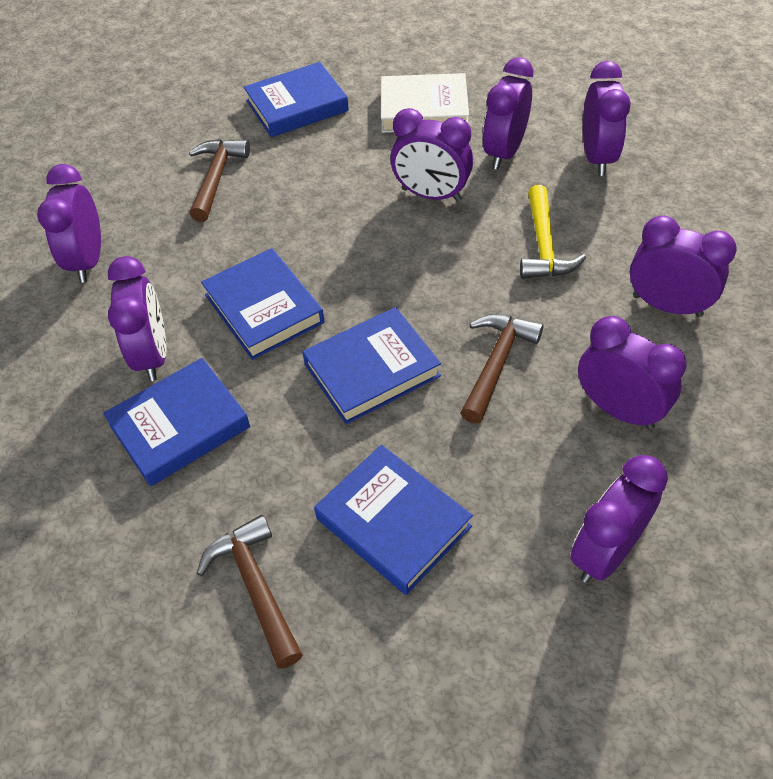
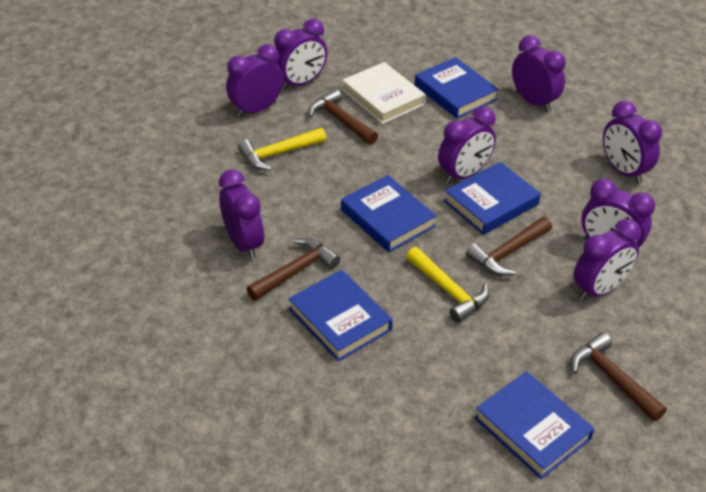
brown hammer: [189,139,250,222] [196,515,303,669] [461,314,544,424] = 3 -> [247,238,340,301] [308,89,378,145] [466,217,552,276] [571,332,667,421] = 4
yellow hammer: [520,185,586,279] = 1 -> [238,128,326,170] [406,247,489,323] = 2

